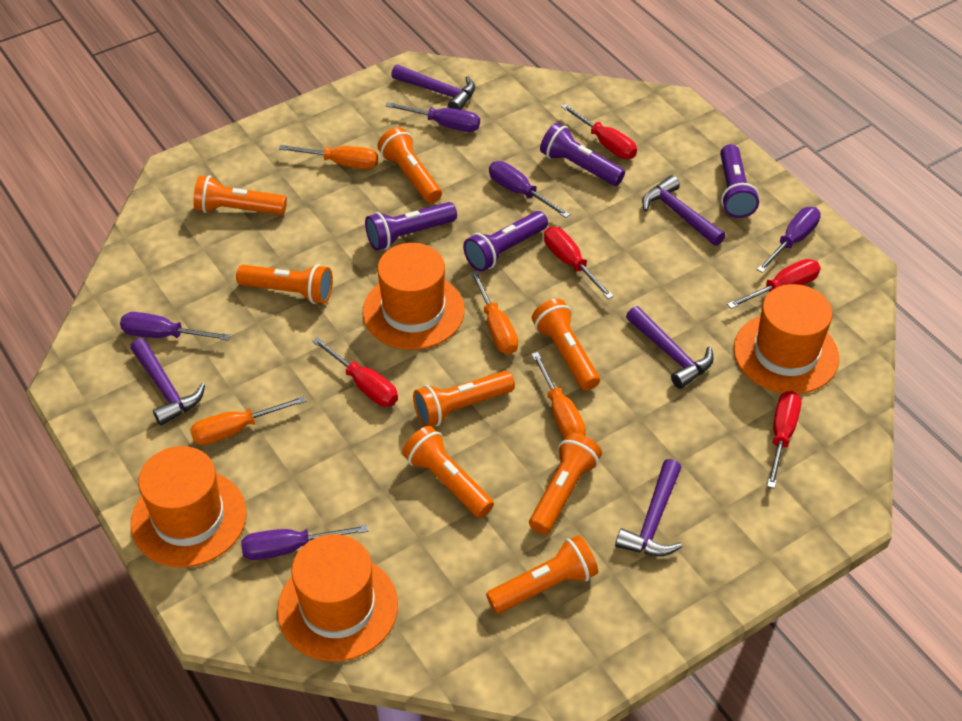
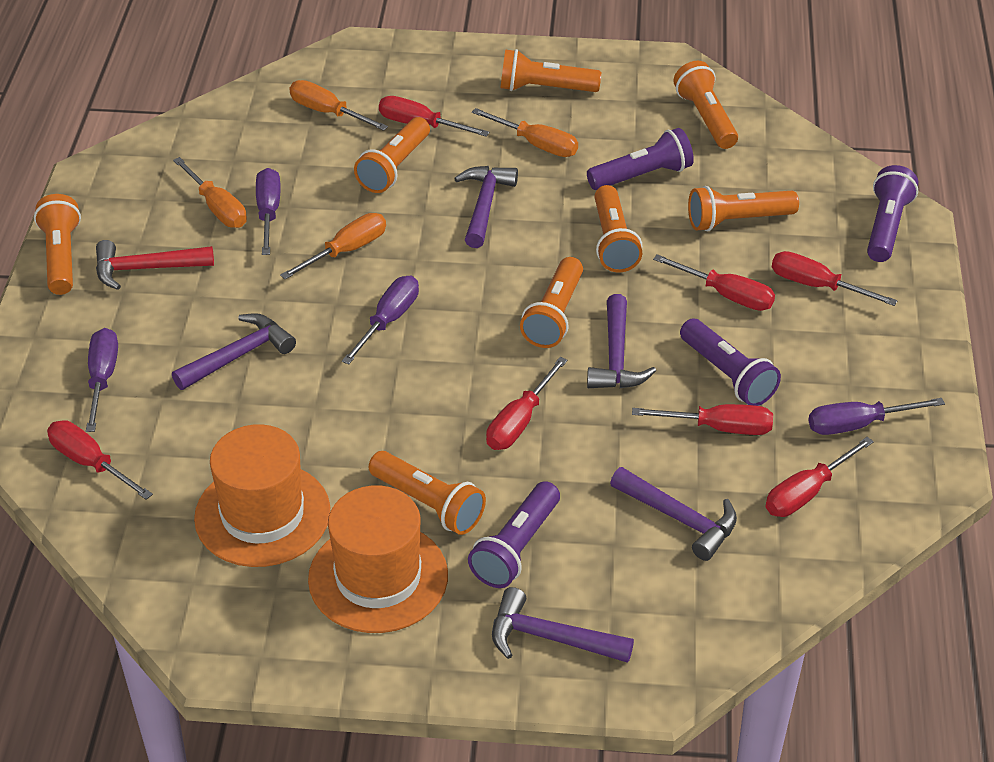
orange hat: [131,446,246,568] [277,534,398,662] [363,243,465,350] [734,284,839,394] = 4 -> [194,424,330,567] [308,486,448,633] = 2
purple screwdriver: [120,312,231,341] [241,525,368,560] [386,102,480,132] [489,161,570,218] [757,207,821,273] = 5 -> [86,328,118,432] [256,168,281,255] [342,276,419,364] [808,398,945,435] = 4
red hammer: none = 0 -> [96,240,214,290] = 1
red screwdriver: [312,337,398,407] [544,227,614,299] [561,104,637,159] [727,259,821,309] [767,391,801,489] = 5 -> [47,420,153,500] [379,96,490,137] [486,357,568,450] [632,404,773,435] [653,254,775,311] [766,437,874,517] [772,251,898,306] = 7

